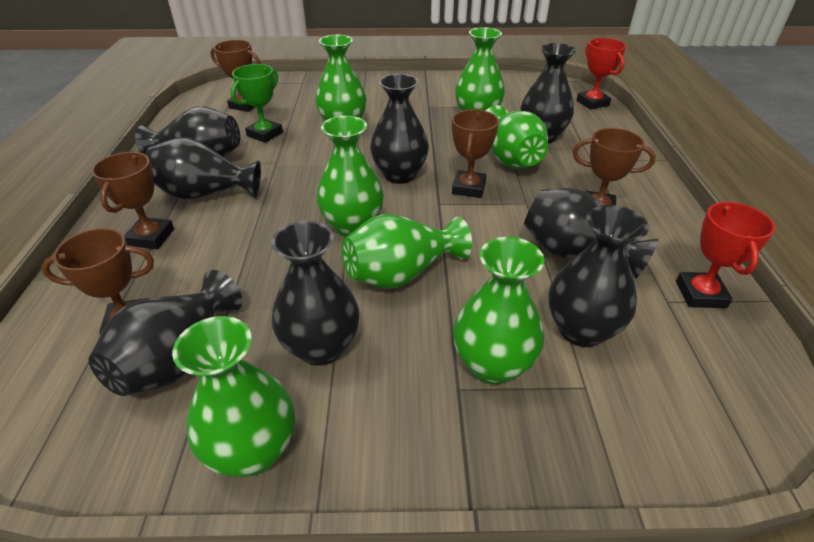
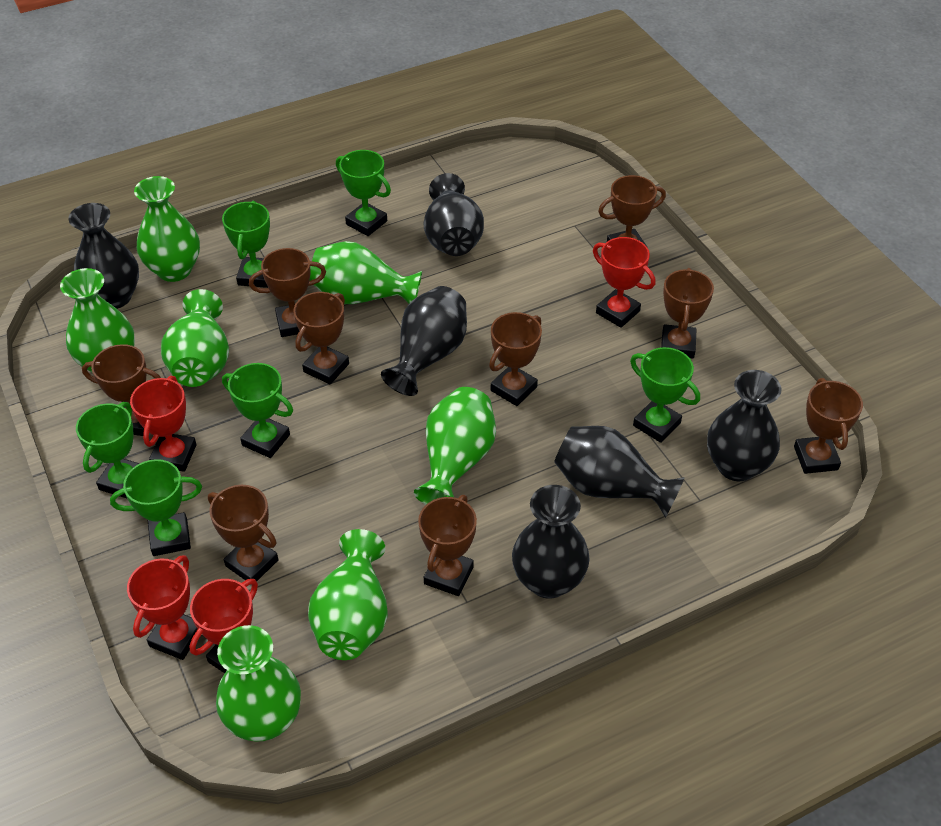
black vase: [89,270,242,396] [135,107,240,157] [145,137,261,199] [271,221,360,366] [370,74,429,184] [520,43,577,143] [524,188,658,279] [548,205,649,347] = 8 -> [68,203,139,309] [381,286,467,396] [424,173,484,256] [512,485,590,599] [554,426,685,518] [707,370,781,481] = 6
brown trophy: [41,228,154,335] [92,152,174,249] [210,40,261,112] [452,109,499,198] [573,128,656,206] = 5 -> [82,344,161,436] [208,485,278,582] [249,248,326,337] [293,292,349,384] [418,495,477,596] [489,312,542,406] [598,175,666,248] [661,268,714,358] [794,378,863,474] = 9
green trophy: [231,64,283,143] = 1 -> [76,402,140,498] [110,459,202,556] [222,201,270,288] [222,363,293,458] [336,150,391,236] [630,347,700,443] = 6
red trophy: [577,38,626,110] [676,202,775,308] = 2 -> [127,555,197,660] [130,376,197,472] [189,579,258,673] [593,237,656,328] = 4

